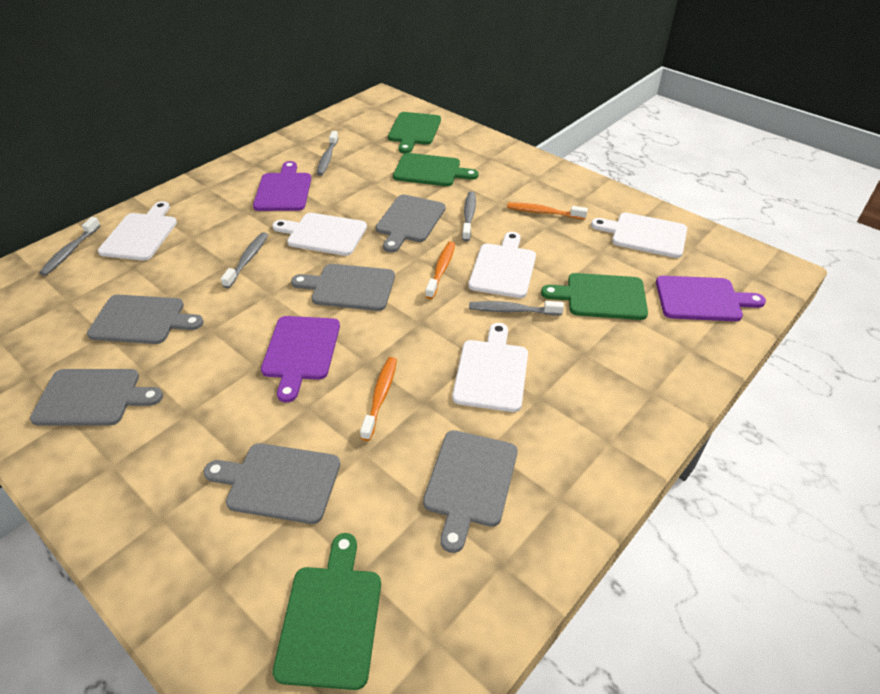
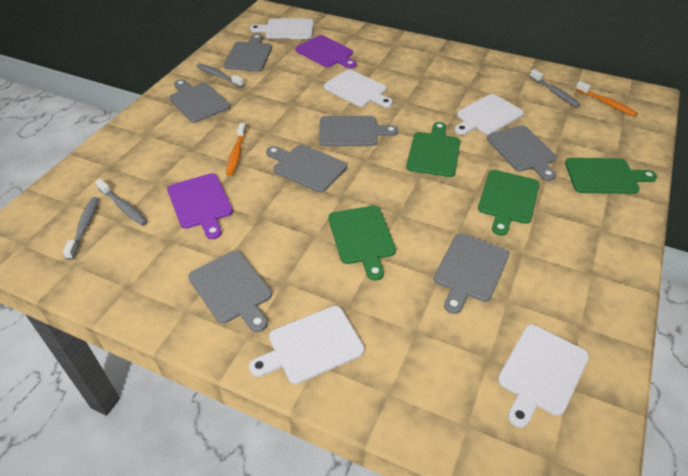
grey cutting board: [30,369,163,426] [87,295,204,344] [203,443,340,524] [291,264,395,311] [376,194,446,252] [423,430,518,553] = 6 -> [169,79,230,122] [188,250,272,332] [224,34,272,71] [266,145,347,193] [319,116,398,146] [434,233,509,314] [487,125,557,181] = 7
grey toothbrush: [39,217,101,276] [221,232,268,288] [317,131,338,176] [462,192,476,241] [469,301,564,315] = 5 -> [63,197,99,260] [95,179,148,226] [196,63,245,88] [529,69,581,107] = 4
orange toothbrush: [360,357,397,441] [425,241,455,299] [507,202,588,220] = 3 -> [226,123,247,176] [575,81,638,117] = 2
purple cutting board: [253,161,311,211] [261,316,340,402] [656,276,766,321] = 3 -> [167,173,233,239] [295,35,356,69] = 2

